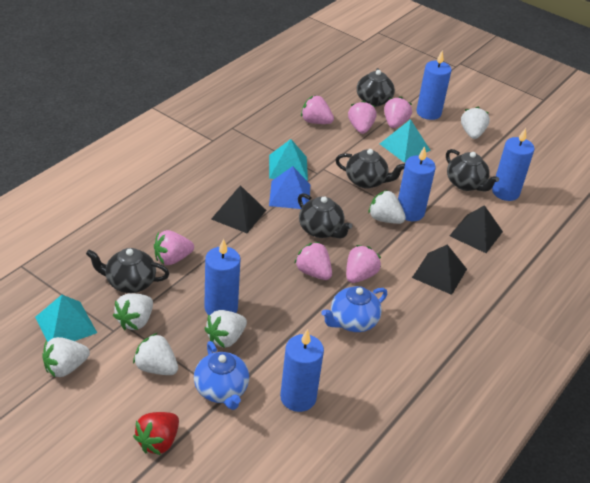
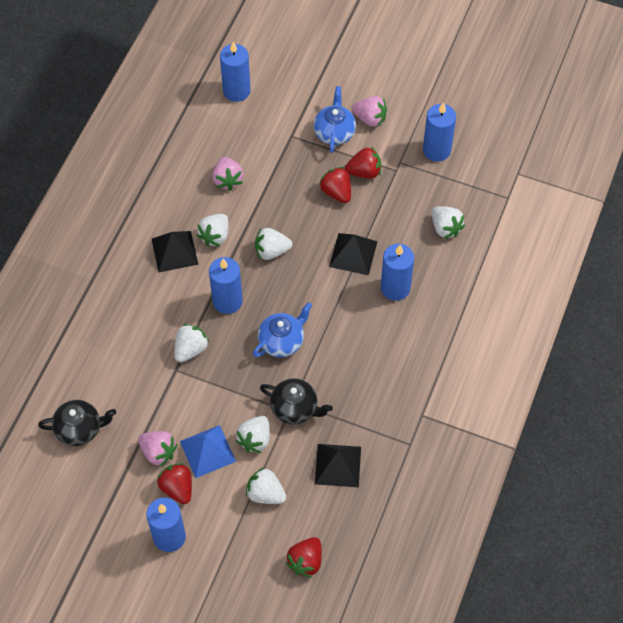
black teapot: [86,248,169,293] [298,193,353,238] [336,149,405,189] [357,68,395,107] [446,149,499,192] = 5 -> [38,400,116,446] [260,378,333,424] = 2
pink strawberry: [154,230,194,265] [294,242,332,280] [301,95,334,124] [346,245,381,283] [348,101,377,134] [384,97,412,128] = 6 -> [138,431,178,467] [212,157,244,191] [352,96,387,127] = 3
red strawberry: [133,412,179,455] = 1 -> [157,463,192,504] [286,537,322,578] [319,167,351,203] [345,147,381,179] = 4
turquoise pyramid: [35,295,97,342] [269,139,308,181] [380,119,431,163] = 3 -> none = 0

